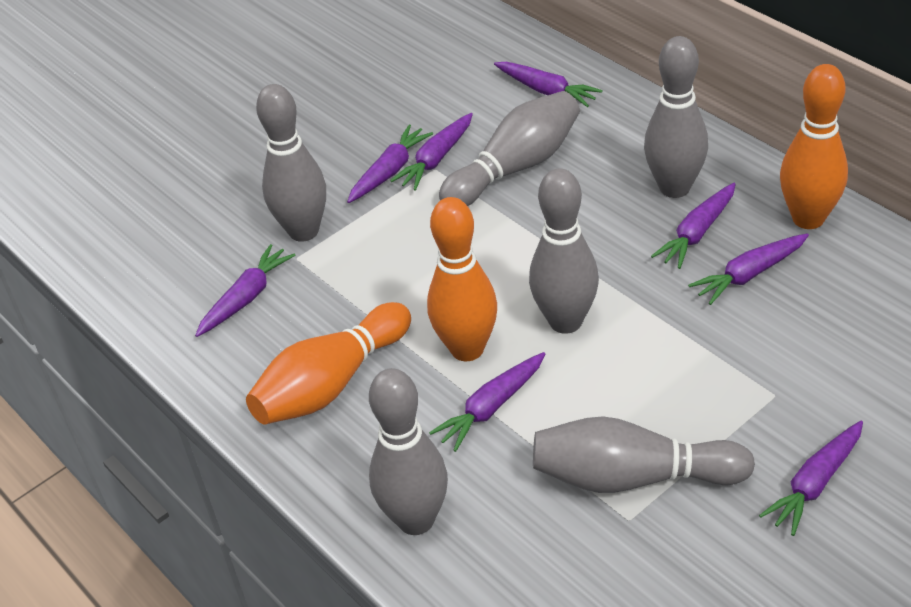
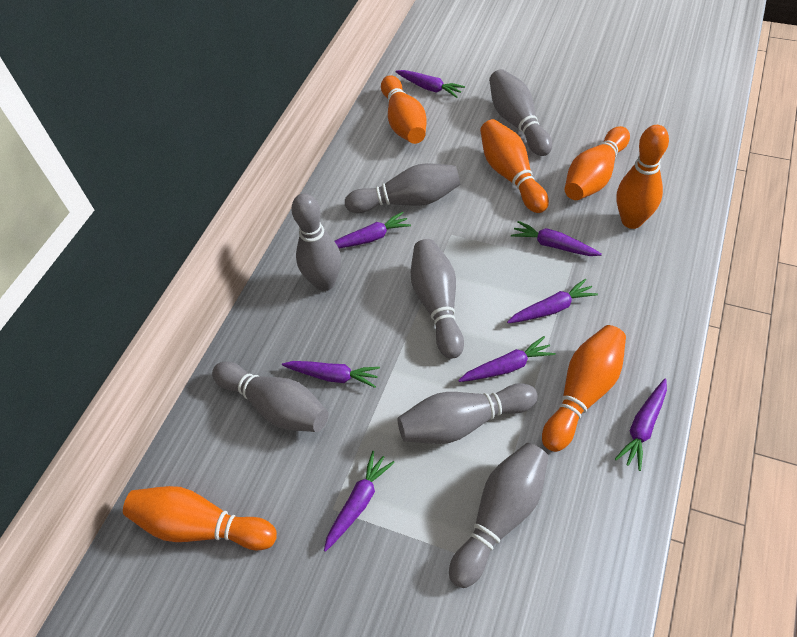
grey bowling pin: [256,84,326,242] [369,368,448,535] [439,91,580,206] [529,168,599,334] [533,416,755,493] [644,36,708,198] = 6 -> [212,361,328,432] [291,193,341,291] [345,163,460,213] [398,383,538,444] [411,239,464,359] [449,443,549,588] [489,69,552,156] = 7
orange bowling pin: [246,302,411,425] [427,197,497,361] [780,64,848,229] = 3 -> [123,486,277,551] [381,75,427,144] [480,119,549,213] [542,325,626,452] [565,126,630,200] [617,125,669,229] = 6

